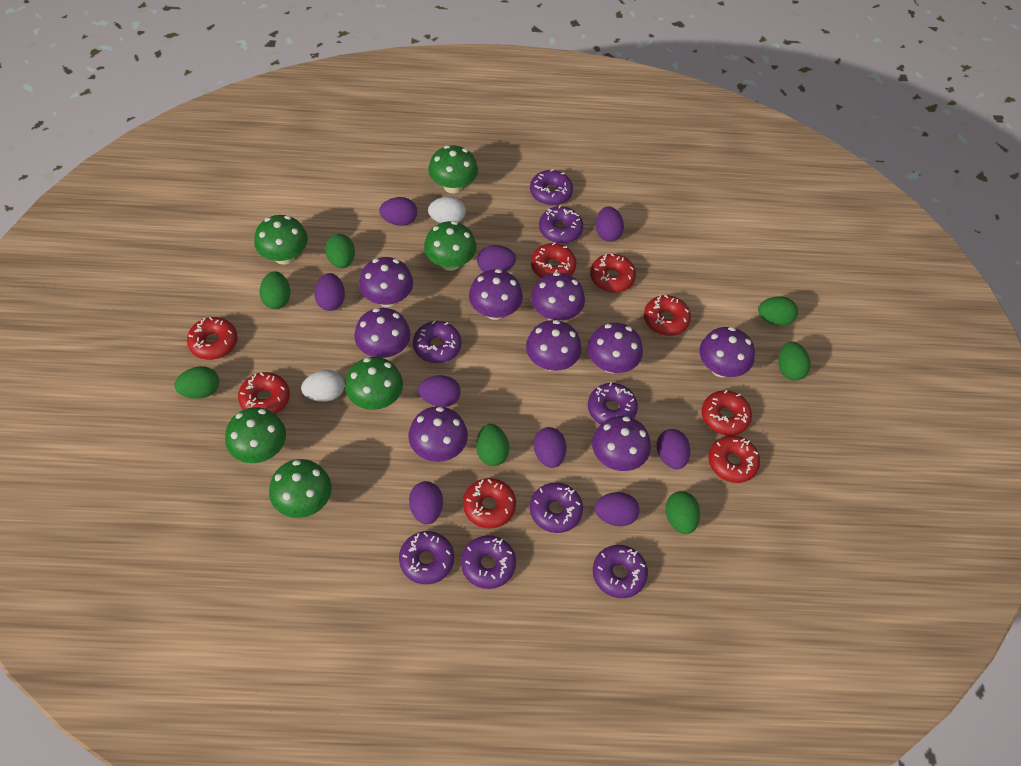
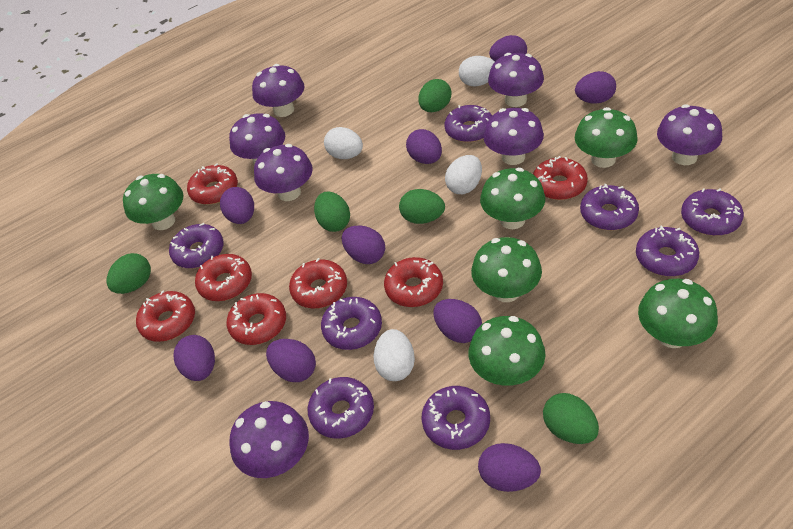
green egg: [175,366,219,399] [260,271,290,309] [325,234,355,268] [476,424,509,466] [665,491,700,534] [758,296,798,326] [778,342,810,380] = 7 -> [106,253,151,294] [314,192,350,232] [399,189,445,224] [418,79,451,112] [543,393,599,444] = 5
purple mushroom: [354,308,410,359] [359,257,413,307] [408,406,468,462] [469,269,523,320] [526,320,582,371] [531,272,585,321] [587,323,643,373] [592,416,651,471] [699,327,755,377] = 9 -> [229,113,285,165] [230,401,309,478] [252,64,304,117] [254,144,313,201] [484,108,544,165] [488,53,544,107] [657,104,722,165] = 7
red donut: [187,317,237,360] [238,372,290,414] [463,478,516,529] [531,242,576,278] [590,253,636,293] [644,295,691,336] [702,390,752,436] [708,435,760,483] = 8 -> [136,290,195,342] [187,164,238,205] [195,254,252,301] [227,293,286,345] [289,258,347,309] [384,257,443,307] [533,156,588,200] = 7
white egg: [301,370,344,402] [428,196,466,223] = 2 -> [324,127,363,159] [373,329,415,381] [445,155,482,194] [459,56,495,86] = 4

